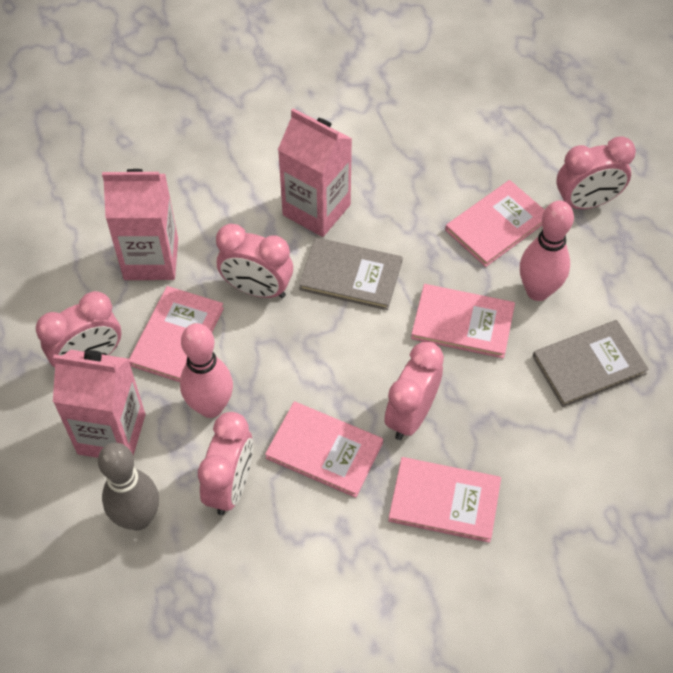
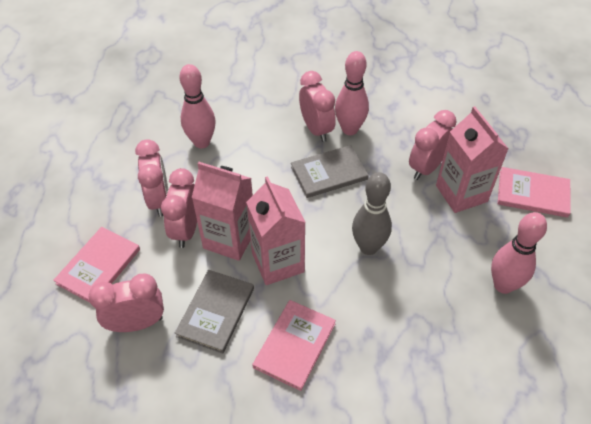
pink book: [129,286,224,382] [265,401,383,498] [388,457,501,543] [411,284,515,358] [445,180,544,267] = 5 -> [53,227,140,303] [252,300,336,391] [497,167,571,218] = 3
pink bowling pin: [180,323,233,418] [520,200,574,301] = 2 -> [179,64,216,148] [335,51,369,135] [491,212,547,294] = 3

